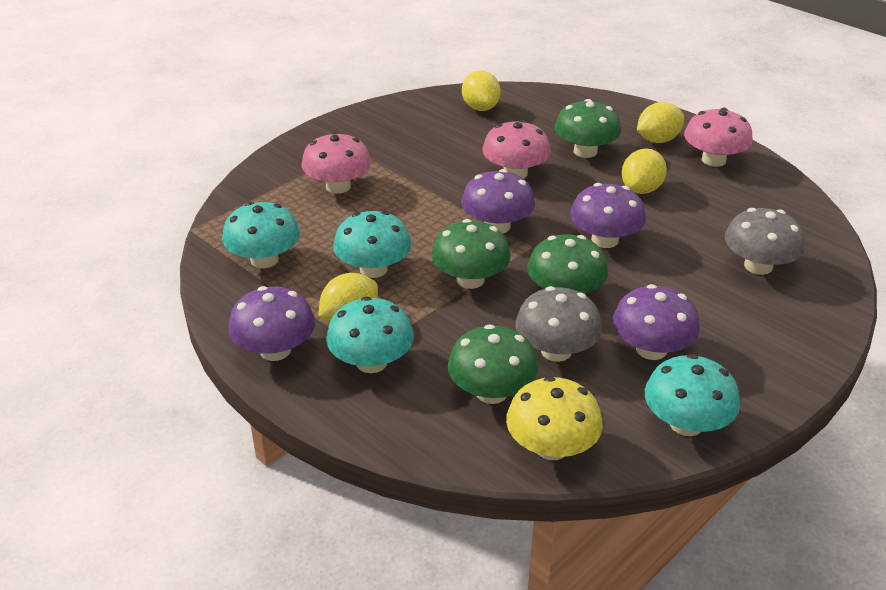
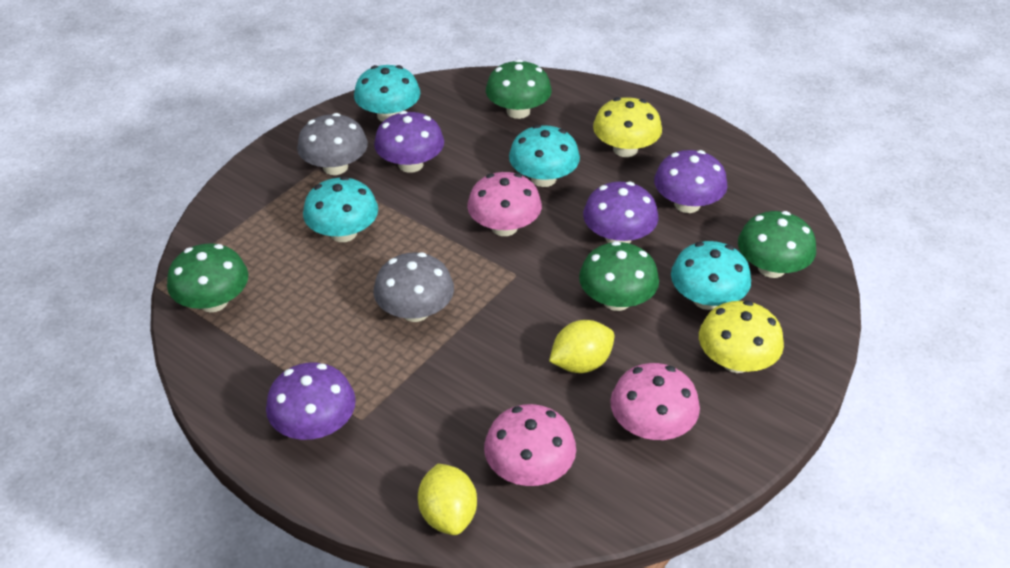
yellow lemon: [318,273,378,322] [462,71,501,111] [622,149,667,194] [637,102,684,143] = 4 -> [418,464,477,535] [549,320,614,373] = 2
yellow mushroom: [506,376,603,460] = 1 -> [593,97,662,157] [699,301,784,373] = 2

